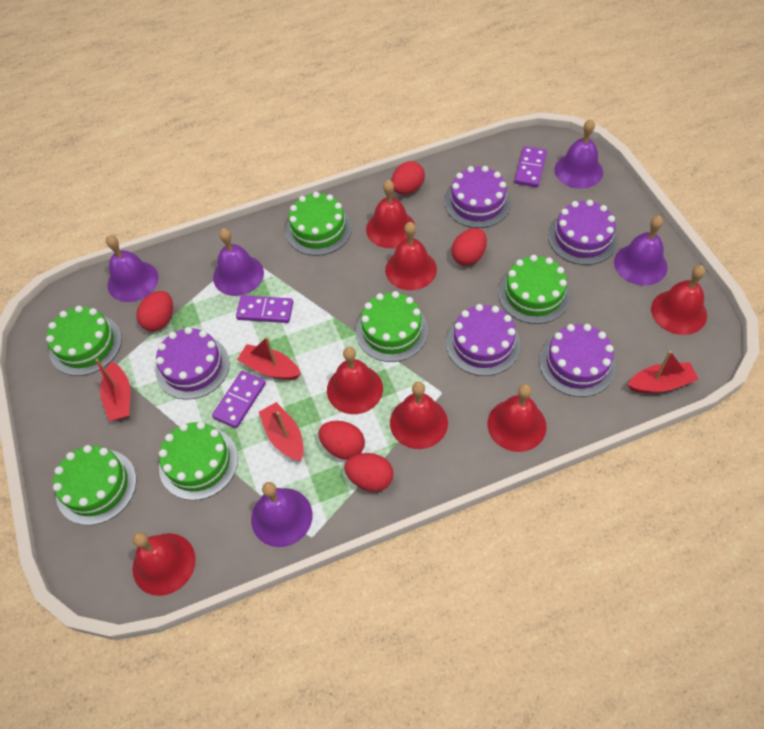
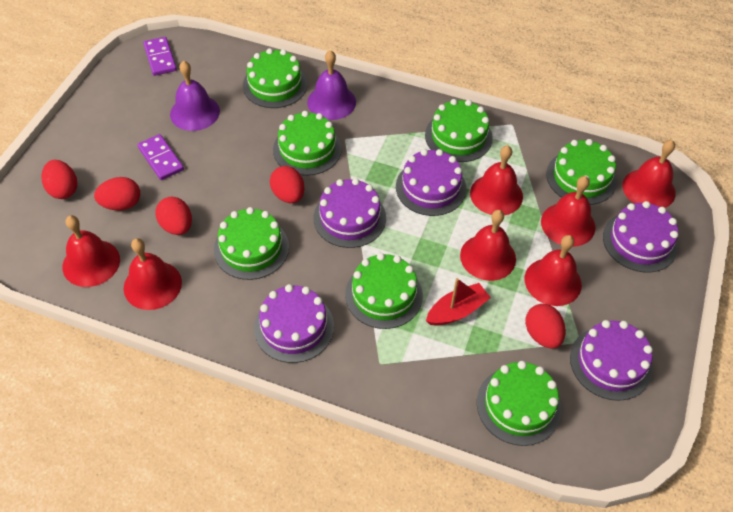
green cake: [46,306,122,376] [53,445,137,525] [159,422,238,500] [285,192,352,256] [356,291,428,362] [498,255,570,324] = 6 -> [214,207,289,280] [243,48,307,108] [273,111,342,176] [345,253,423,329] [425,99,493,162] [477,361,561,446] [546,139,617,205] = 7
purple bell: [106,235,158,302] [213,228,264,296] [251,482,312,547] [555,119,603,189] [614,216,668,285] = 5 -> [170,61,220,131] [307,50,356,120] = 2
purple domino: [212,371,266,428] [236,295,293,323] [514,146,547,187] = 3 -> [137,134,184,180] [143,37,177,76] = 2
red boat: [95,359,130,421] [237,337,301,380] [259,402,304,461] [627,351,699,393] = 4 -> [426,278,491,326] = 1

